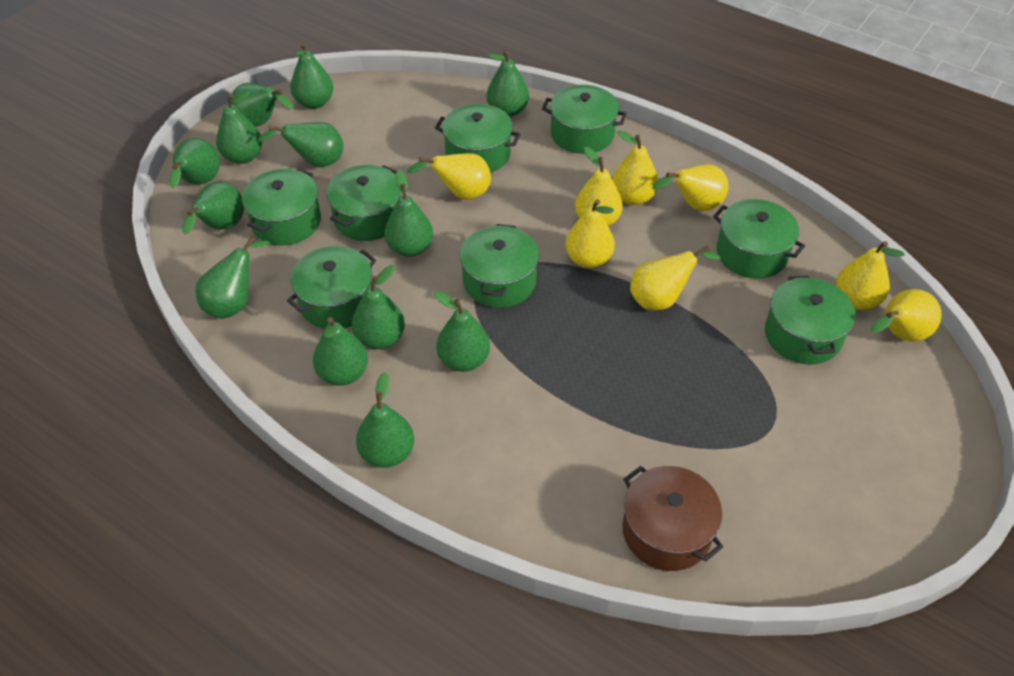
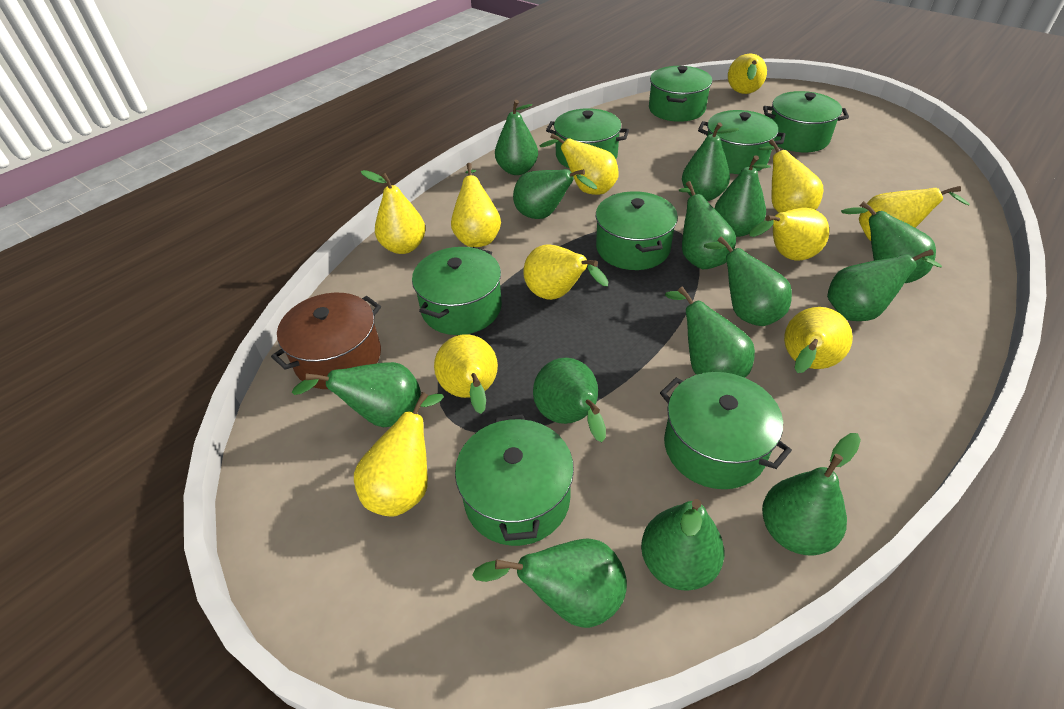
green pear: [169,138,220,188] [182,182,244,234] [195,236,270,319] [216,91,262,164] [231,83,294,126] [258,122,343,167] [290,43,333,109] [313,317,368,386] [352,265,405,349] [356,372,414,468] [384,170,433,257] [434,291,490,372] [487,50,529,117] = 13 -> [292,362,421,427] [472,538,627,628] [495,100,538,175] [513,169,597,219] [533,358,606,442] [641,499,724,591] [665,287,755,378] [679,181,736,269] [682,122,739,201] [704,236,792,326] [714,155,771,237] [762,433,861,556] [827,249,942,321] [841,201,936,283] = 14
yellow pear: [407,153,491,199] [565,199,615,268] [575,147,623,226] [612,130,658,205] [630,246,720,310] [652,164,728,211] [836,241,905,310] [871,289,942,342] = 8 -> [354,392,444,517] [361,170,426,254] [434,334,498,414] [451,163,501,247] [523,244,608,300] [540,133,619,195] [728,54,767,94] [749,208,829,261] [759,139,823,213] [784,307,853,373] [859,186,970,241] = 11

